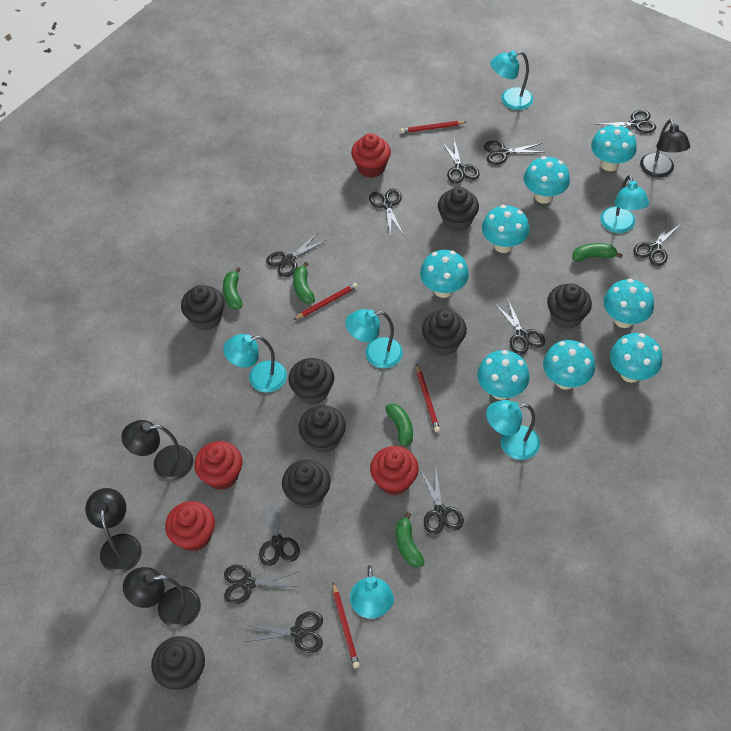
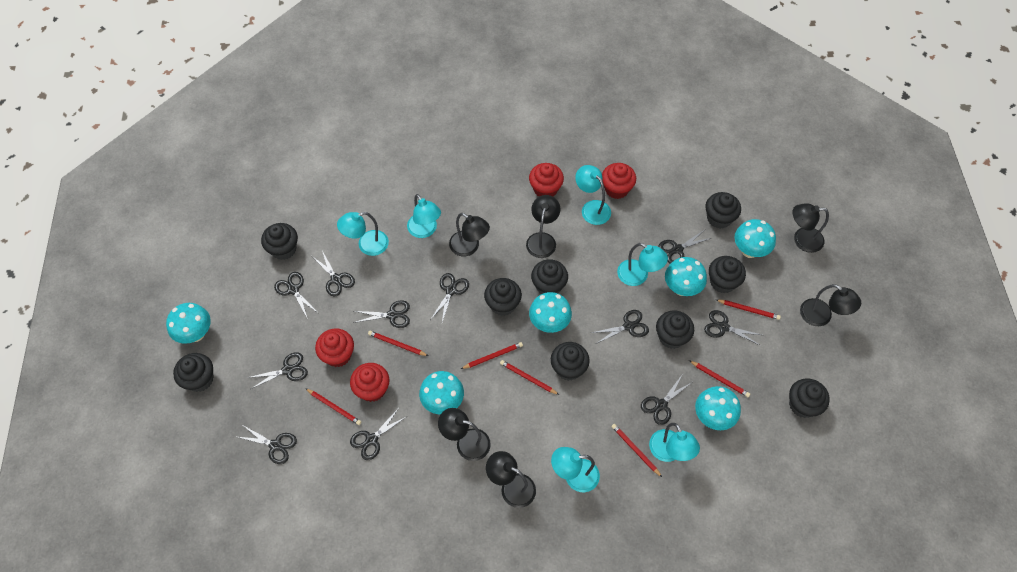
black cupcake: [151,636,205,690] [181,285,225,331] [282,460,331,509] [288,358,334,405] [299,405,346,453] [422,310,467,356] [438,187,479,232] [547,283,592,329] = 8 -> [173,353,214,392] [261,223,298,260] [484,278,522,316] [531,259,568,294] [551,342,590,381] [656,310,694,349] [706,192,741,229] [709,256,746,293] [789,378,830,418] = 9
black lamp: [85,488,142,573] [121,420,193,480] [123,567,201,628] [640,119,690,178] = 4 -> [438,408,491,461] [449,213,490,256] [486,451,536,508] [526,195,560,258] [792,203,829,253] [800,284,861,326] = 6
green banana: [223,267,242,309] [293,262,315,304] [385,404,413,448] [396,512,425,567] [572,243,622,262] = 5 -> none = 0
red pencil: [293,283,358,320] [333,583,360,668] [400,121,466,133] [416,365,440,432] = 4 -> [305,388,361,425] [368,331,428,356] [461,342,523,369] [500,360,559,395] [611,424,662,477] [689,360,750,397] [716,299,781,320] = 7
turquoise mushroom: [420,250,469,298] [477,350,529,400] [482,205,529,253] [524,156,570,204] [543,340,595,389] [591,124,637,171] [604,279,654,328] [610,333,662,383] = 8 -> [166,303,211,344] [419,371,464,414] [529,292,572,333] [665,257,707,296] [695,386,741,430] [735,219,776,258] = 6

